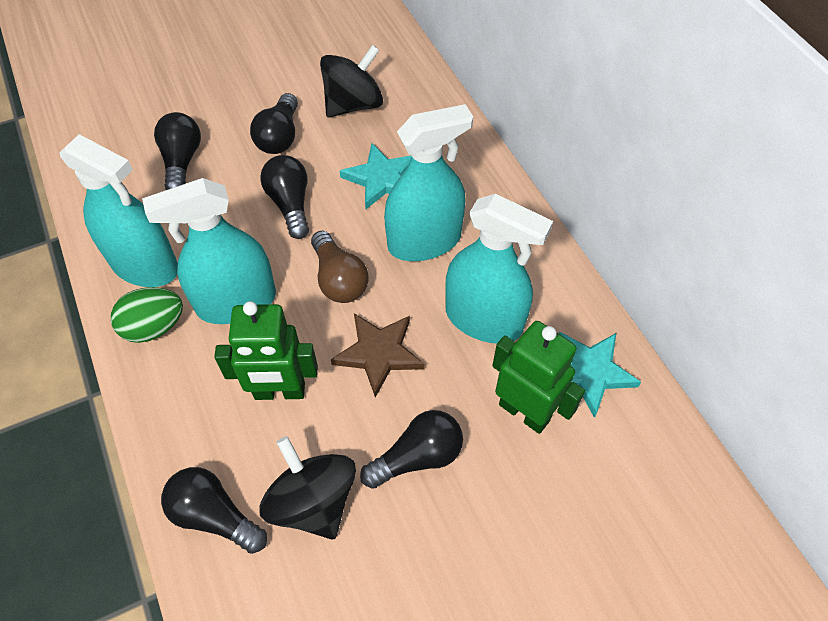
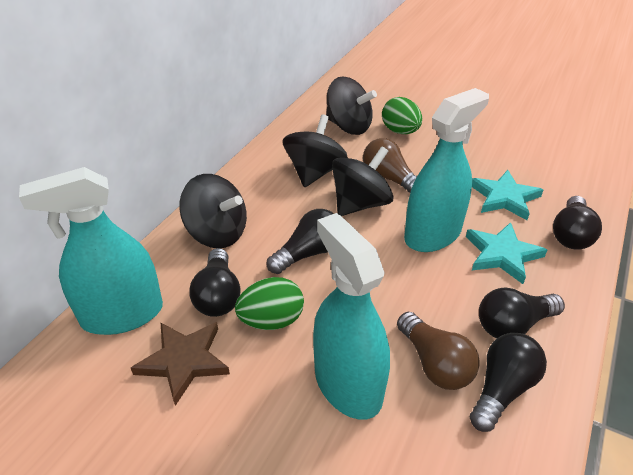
black spinning top: [259,436,356,539] [320,45,383,117] = 2 -> [179,174,247,248] [283,114,348,187] [326,77,377,135] [332,146,394,216] = 4
brown light bulb: [311,231,369,303] = 1 -> [363,138,417,193] [397,312,480,390] = 2
green egg: [111,287,183,343] = 1 -> [235,277,304,330] [382,97,422,134] = 2
green robot: [214,301,318,400] [492,321,585,434] = 2 -> none = 0
turquoise spray bottle: [59,134,178,287] [142,178,276,324] [384,104,473,261] [445,194,553,343] = 4 -> [19,167,163,335] [313,213,390,420] [404,88,489,252] = 3

